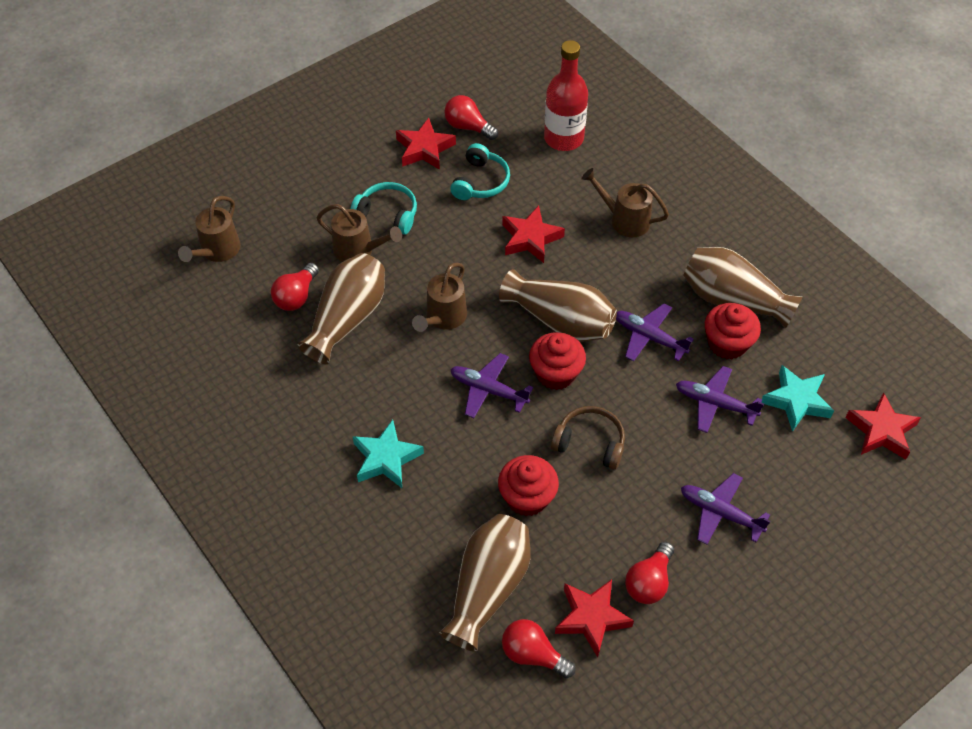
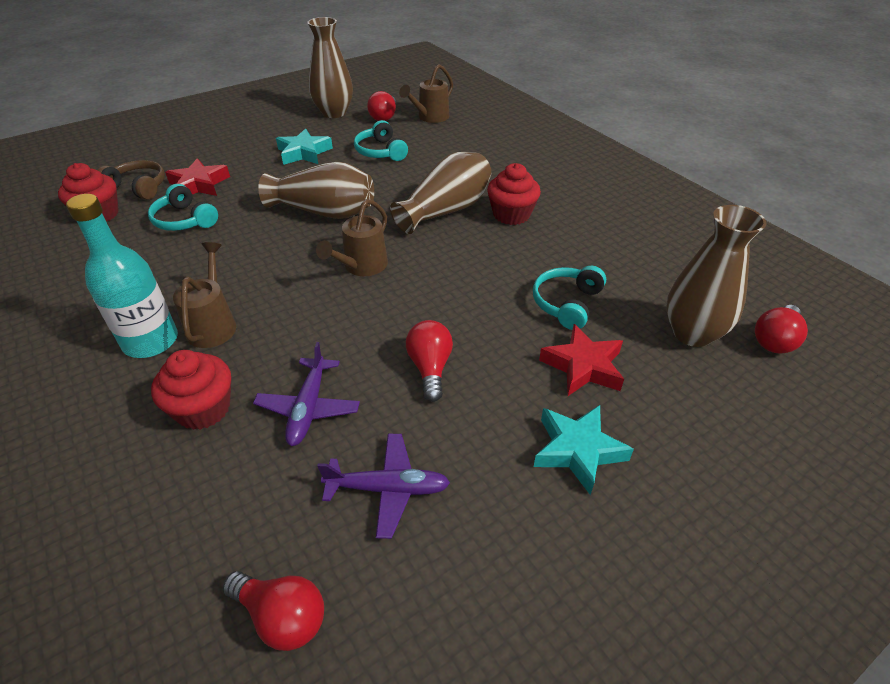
brown watering can: [178,196,241,262] [316,204,402,262] [412,263,467,332] [582,168,669,237] = 4 -> [173,242,236,348] [316,199,388,276] [399,64,453,123] = 3
purple plane: [450,353,533,418] [616,303,694,362] [676,366,764,433] [681,473,770,545] = 4 -> [253,342,360,446] [317,434,450,539] = 2
red bottle: [544,40,588,151] = 1 -> none = 0
red star: [396,118,456,170] [502,206,565,263] [555,579,634,657] [845,392,921,460] = 4 -> [165,158,230,196] [539,324,624,396] = 2
turquoise bottle: none = 0 -> [66,194,178,358] = 1
turquoise headphones: [351,182,417,235] [450,143,510,200] = 2 -> [148,184,218,231] [354,120,408,161] [533,266,606,330] = 3

